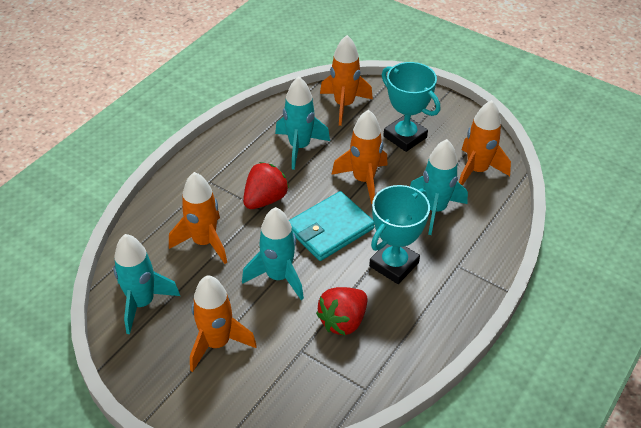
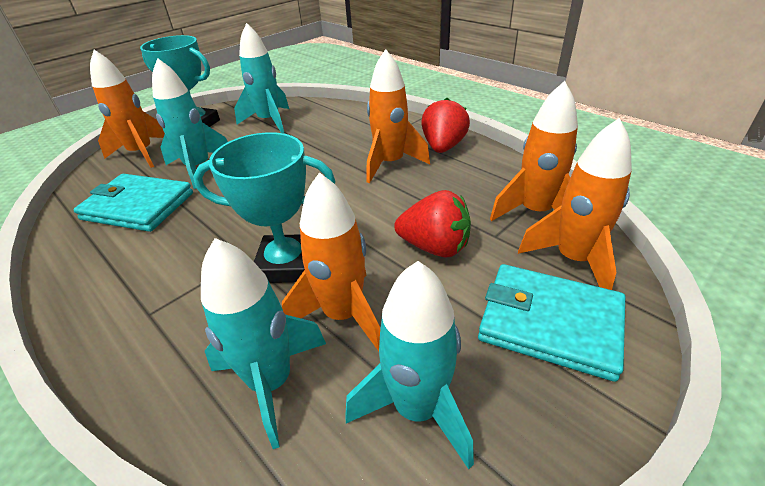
turquoise wallet: [289,191,374,261] = 1 -> [74,174,193,232] [478,264,625,382] = 2

